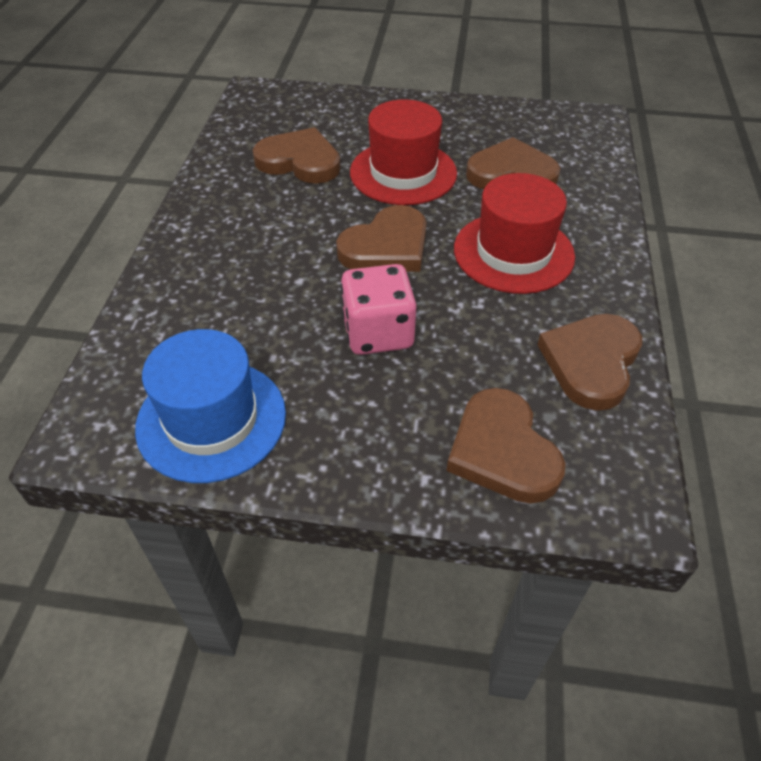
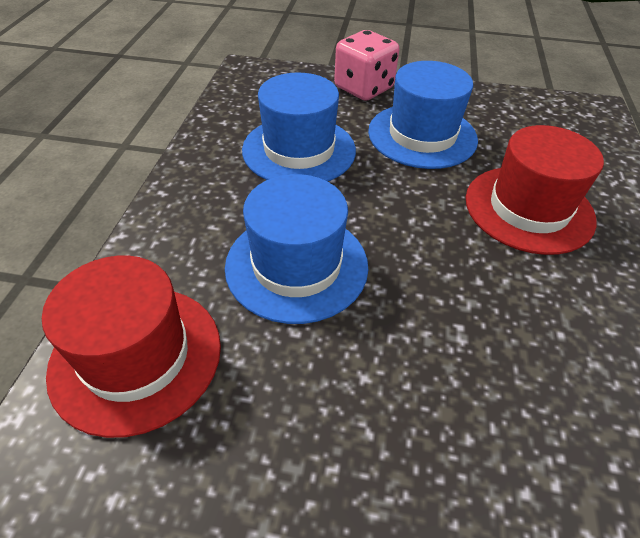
blue hat: [135,329,286,483] = 1 -> [225,174,368,324] [242,72,356,181] [368,61,478,169] = 3
brown heart: [253,127,341,184] [336,205,426,272] [446,388,566,504] [466,137,560,189] [537,314,642,411] = 5 -> none = 0

